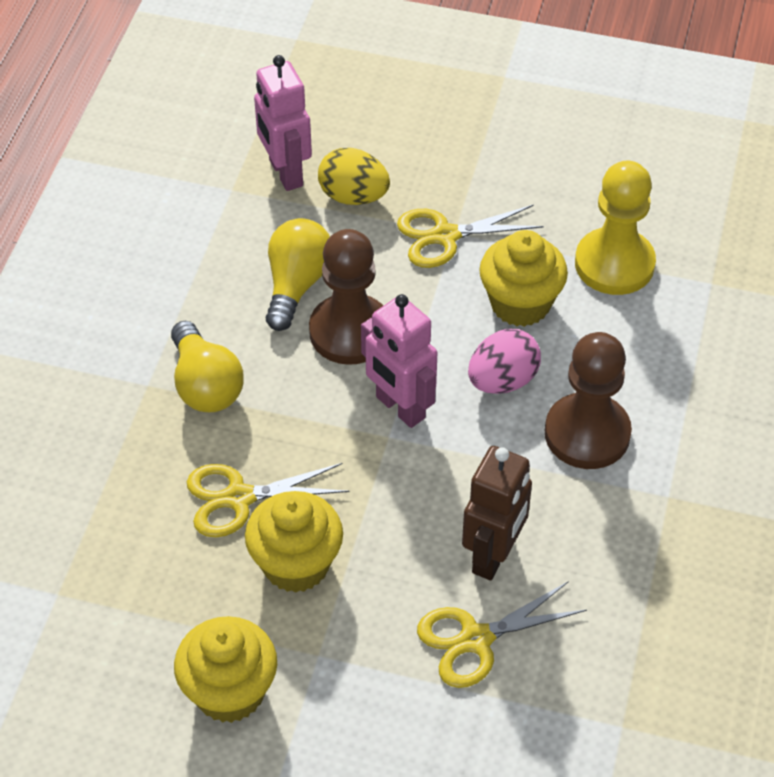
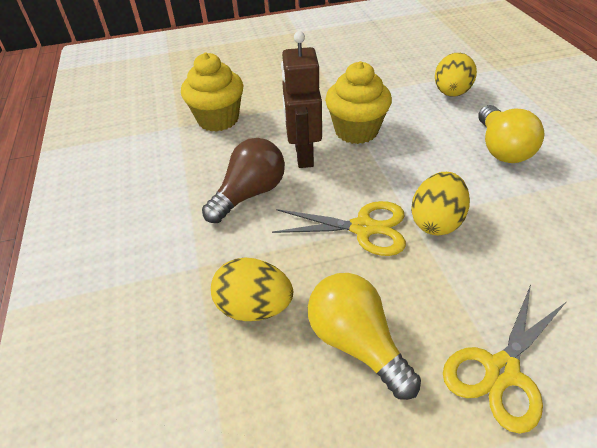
brown light bulb: none = 0 -> [202,138,285,223] = 1
brown pawn: [309,229,384,365] [545,332,632,469] = 2 -> none = 0
pink egg: [468,329,541,394] = 1 -> none = 0
pink robot: [254,55,312,191] [361,294,437,428] = 2 -> none = 0
yellow cupcake: [174,616,277,723] [245,491,343,593] [479,230,568,327] = 3 -> [181,52,244,132] [325,61,392,144] = 2
yellow egg: [318,148,390,205] = 1 -> [211,258,293,321] [411,172,470,235] [435,53,477,97] = 3
yellow pawn: [575,161,656,295] = 1 -> none = 0
yellow scissors: [187,463,350,537] [397,204,544,268] [417,581,587,688] = 3 -> [272,201,406,256] [443,285,566,434] = 2

